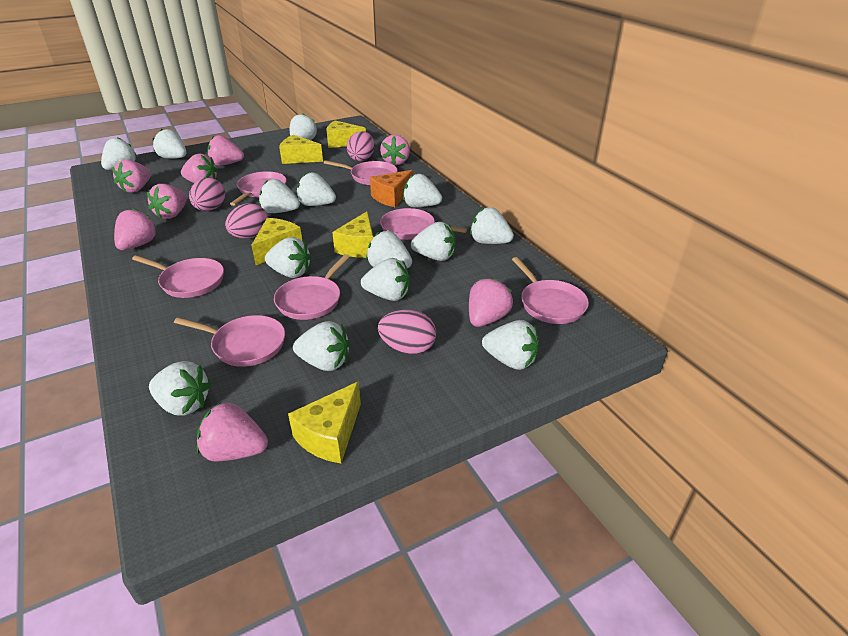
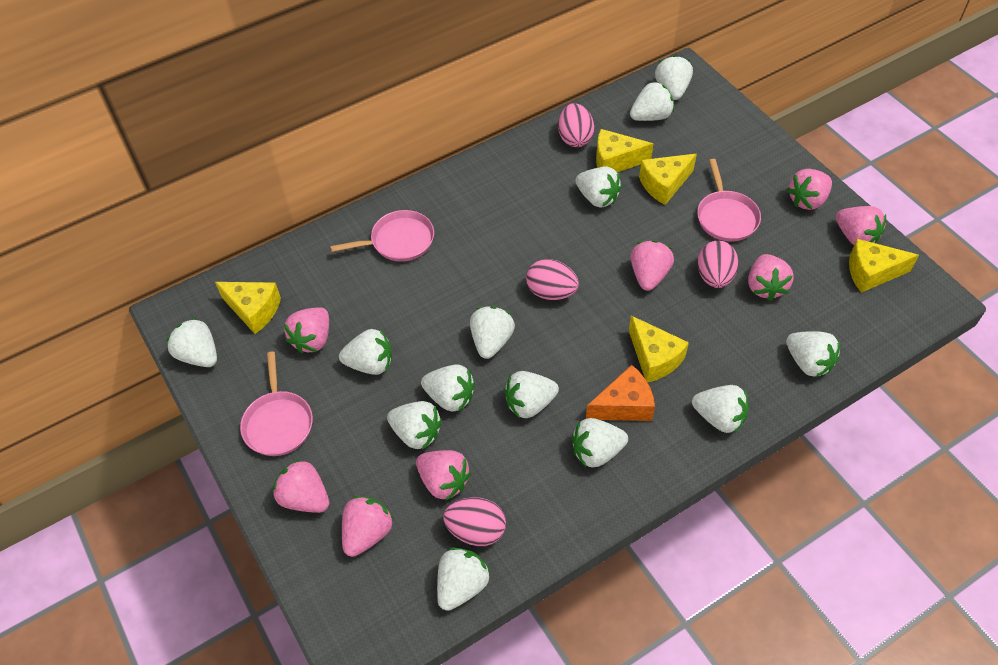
pink pan: [132,255,224,298] [174,315,285,367] [230,171,287,206] [274,254,350,320] [324,160,398,185] [380,208,467,240] [512,257,589,324] = 7 -> [240,351,313,456] [330,210,434,262] [697,159,761,242] = 3
white strawberry: [101,137,137,170] [149,361,211,416] [153,129,186,159] [259,179,300,213] [265,237,311,278] [290,113,317,140] [293,321,350,371] [296,173,336,206] [361,258,410,301] [366,231,412,268] [403,174,442,207] [411,222,455,261] [470,207,514,244] [482,320,539,370] = 14 -> [166,318,217,367] [339,329,392,375] [387,401,442,450] [421,364,475,412] [437,547,490,611] [470,306,515,359] [504,371,559,418] [572,418,628,468] [575,166,622,208] [630,82,674,121] [655,55,693,100] [692,385,749,433] [786,331,840,377] = 13

